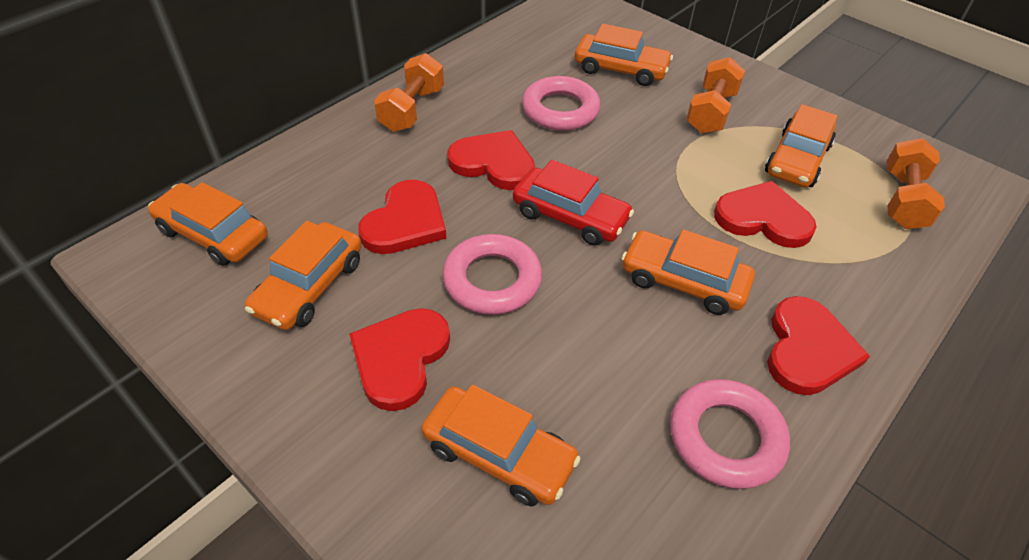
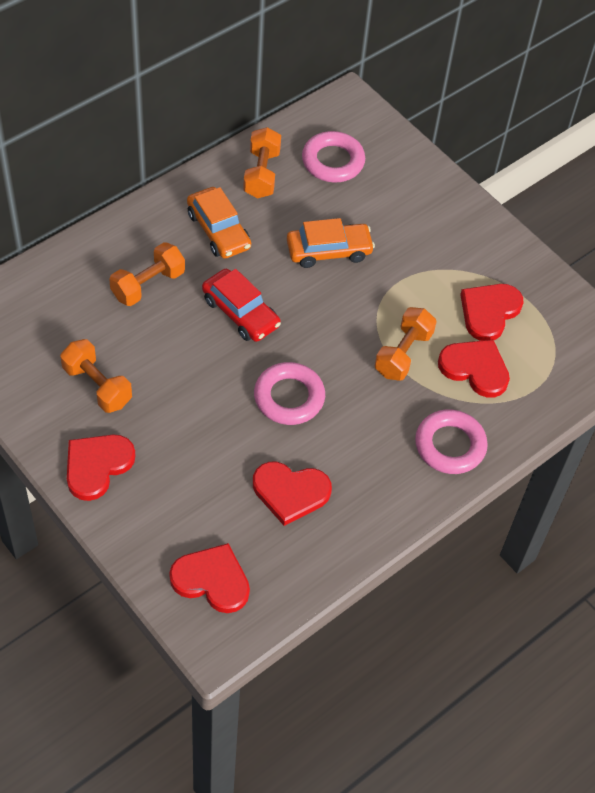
orange car: [148,182,268,266] [245,221,362,330] [421,385,581,506] [575,24,673,86] [621,229,755,315] [765,104,838,187] = 6 -> [187,187,251,259] [287,218,375,268] = 2
orange dumbbell: [374,53,444,132] [686,57,745,133] [887,138,945,229] = 3 -> [60,339,132,413] [109,242,185,306] [243,127,281,198] [375,307,437,381] = 4

